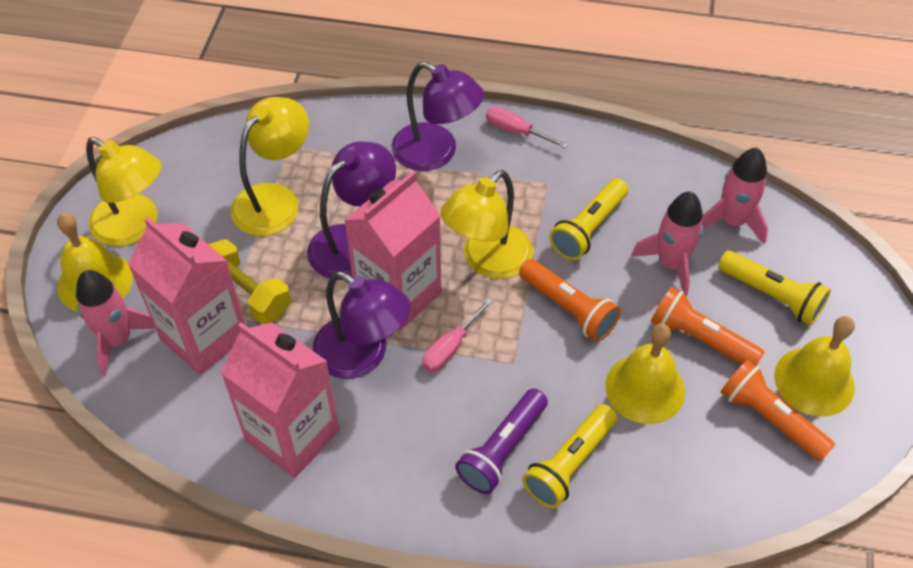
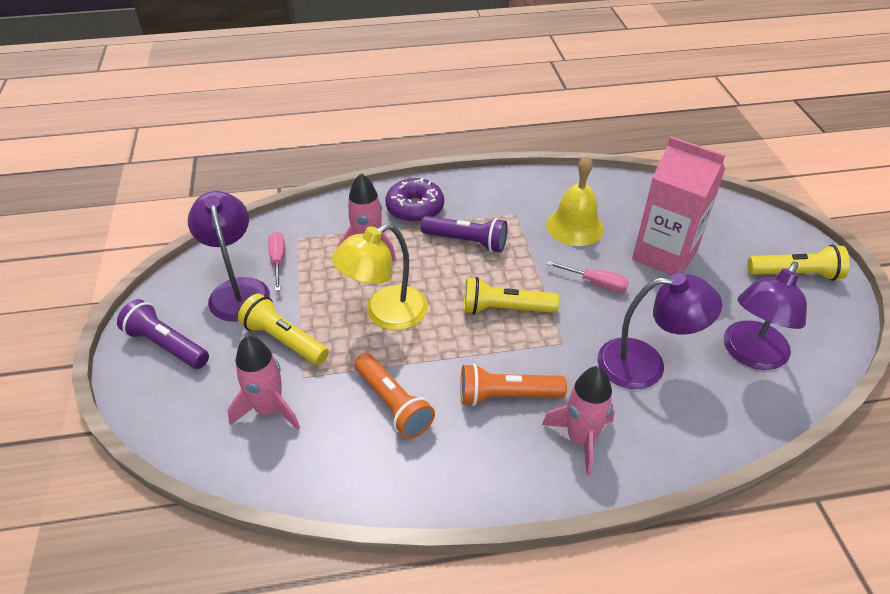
orange flashlight: [519,259,621,342] [651,287,764,366] [720,360,835,461] = 3 -> [354,353,435,439] [460,364,567,406] = 2
pink carton: [128,217,246,375] [221,322,340,478] [344,171,441,331] = 3 -> [632,136,725,276] = 1
purple donut: none = 0 -> [385,178,444,223] = 1
purple flashlight: [455,389,548,494] = 1 -> [117,299,209,369] [420,216,507,252] = 2
yellow bell: [57,213,133,312] [605,323,685,424] [774,316,855,417] = 3 -> [546,155,604,246] = 1
yellow dumbbell: [208,239,291,324] = 1 -> none = 0
yellow lamp: [86,137,161,246] [231,97,309,236] [440,170,533,279] = 3 -> [331,224,428,330] = 1

